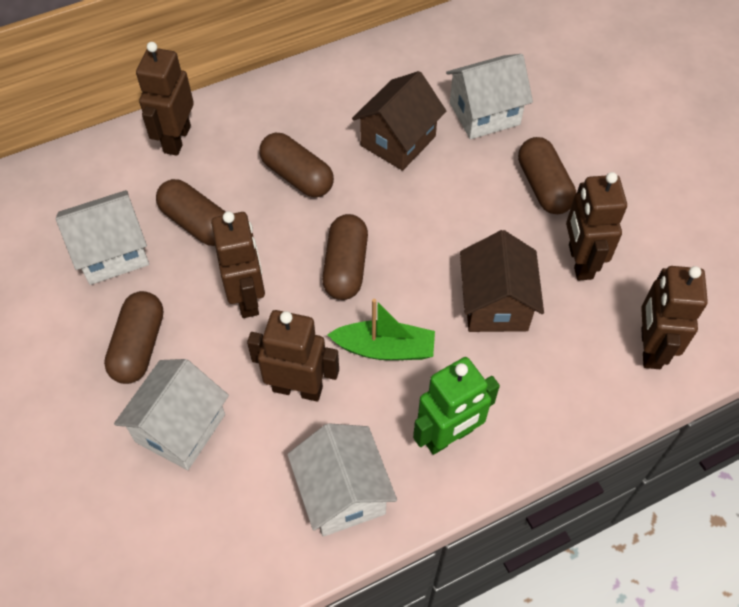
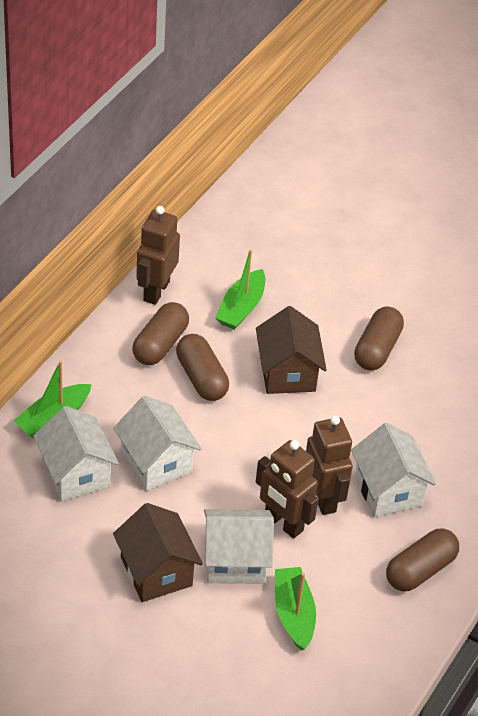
brown capsule: [104,291,163,384] [156,179,226,246] [260,132,334,197] [322,214,368,300] [518,137,577,214] = 5 -> [132,302,189,365] [176,334,229,401] [354,307,404,370] [386,528,459,592] = 4
brown robot: [136,42,194,156] [211,211,265,318] [247,310,339,402] [566,172,627,281] [641,266,708,369] = 5 -> [136,206,180,305] [256,440,318,538] [306,415,353,515] = 3
green boat: [327,299,435,360] = 1 -> [13,361,92,438] [215,249,265,330] [275,567,316,651] = 3
green robot: [413,357,500,455] = 1 -> none = 0

